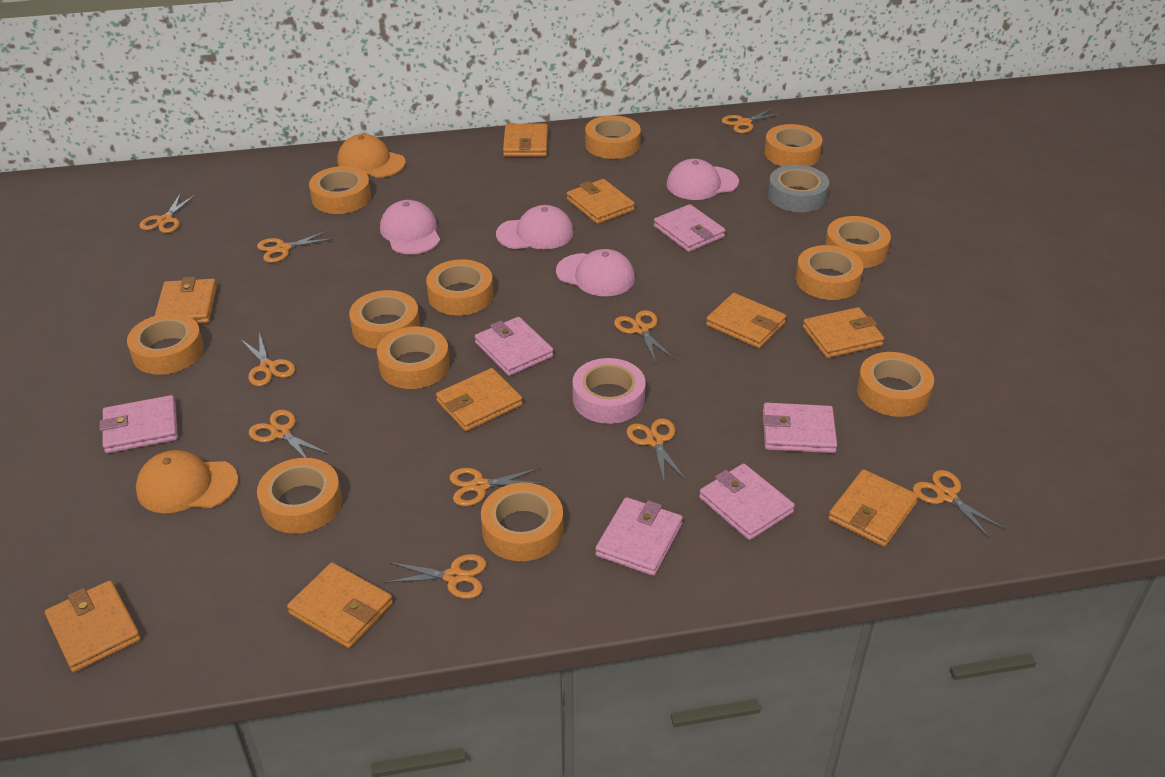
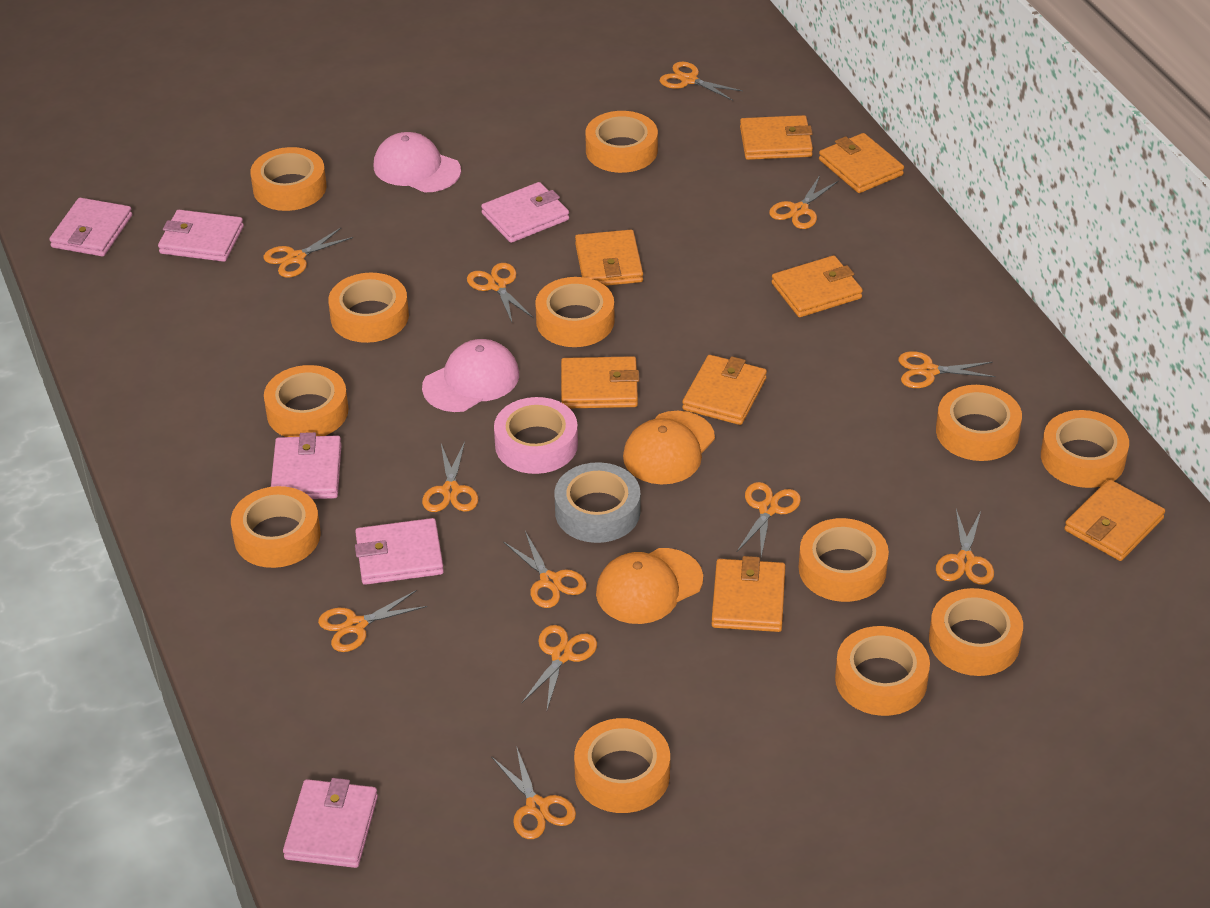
orange scissors: [140,193,196,233] [240,332,295,386] [249,410,329,458] [257,230,334,263] [384,554,487,599] [450,468,544,506] [614,310,674,363] [627,418,686,482] [722,107,783,133] [913,470,1006,539] = 10 -> [263,228,353,278] [318,590,427,652] [422,442,478,512] [467,263,533,322] [491,746,576,839] [503,531,587,608] [521,625,597,710] [660,62,743,101] [736,482,801,557] [769,175,839,229] [898,351,996,388] [936,509,994,585] = 12
orange wallet: [45,580,141,672] [155,277,217,324] [287,562,393,648] [436,368,523,431] [503,124,548,157] [567,179,635,224] [706,293,786,348] [803,307,884,358] [828,469,918,547] = 9 -> [561,356,639,408] [575,230,643,286] [682,355,767,425] [712,556,786,632] [740,115,813,160] [772,255,863,317] [819,133,904,193] [1064,479,1165,561] = 8
pink cap: [380,200,440,254] [496,205,574,249] [556,249,635,296] [666,159,739,200] = 4 -> [374,132,461,192] [422,339,519,412] = 2

